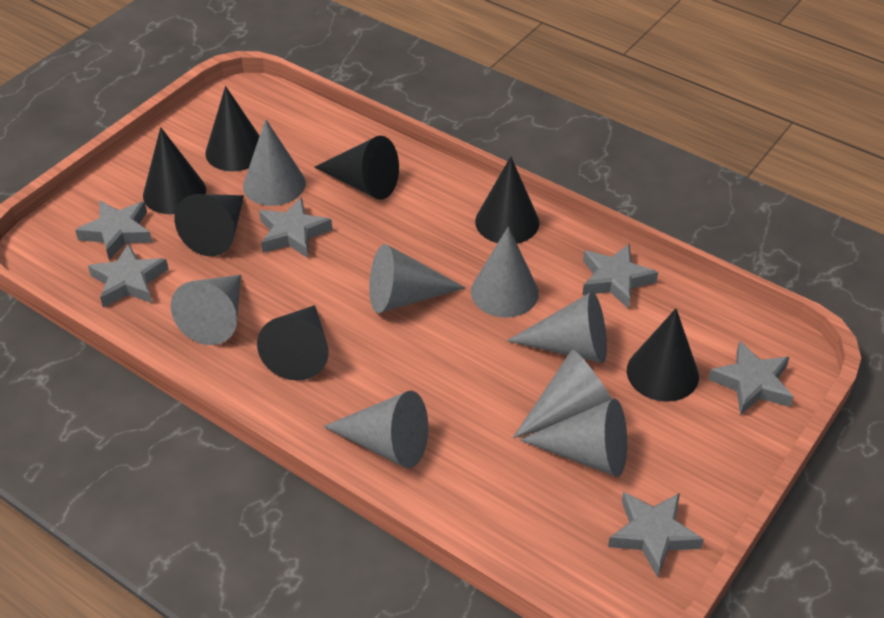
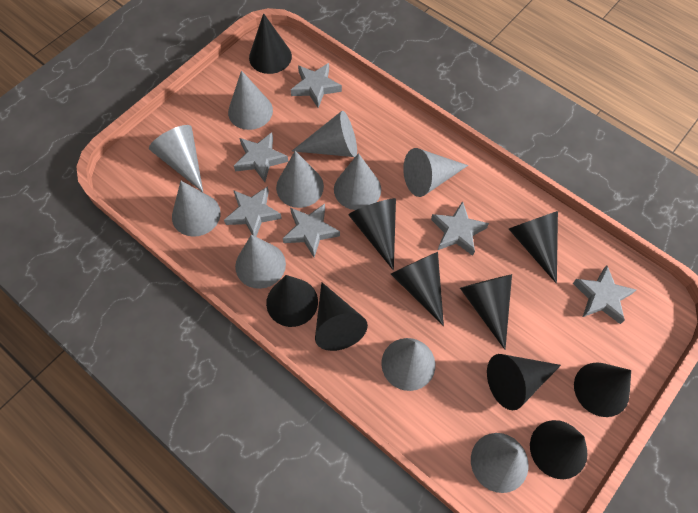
black cone: [143,127,206,214] [175,194,244,256] [205,86,260,171] [257,305,329,381] [315,136,399,200] [475,156,539,244] [627,308,699,402] = 7 -> [249,13,292,74] [266,275,318,327] [315,282,368,351] [349,198,396,270] [391,252,444,326] [460,274,512,350] [487,354,561,410] [509,211,558,284] [530,420,588,479] [574,362,631,417] = 10
grey cone: [171,275,241,345] [243,119,306,206] [323,391,428,468] [369,244,466,313] [471,227,539,318] [507,292,607,363] [513,349,612,438] [520,399,627,477] = 8 -> [149,125,203,192] [172,181,221,237] [228,70,273,130] [235,235,286,289] [276,151,324,208] [292,111,357,157] [334,153,381,210] [381,338,435,391] [403,148,468,197] [471,433,529,493] = 10

